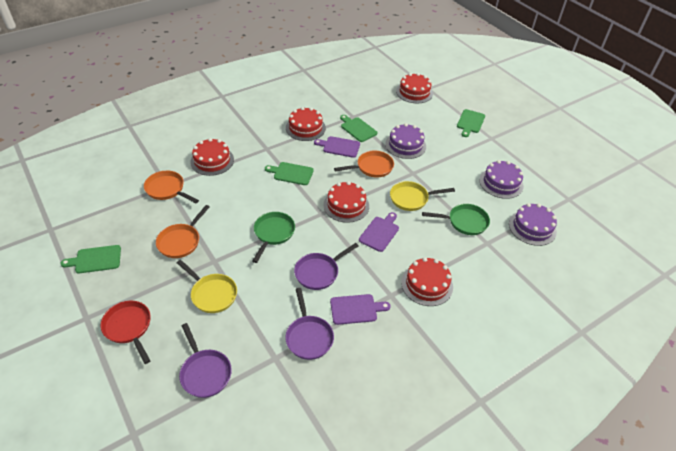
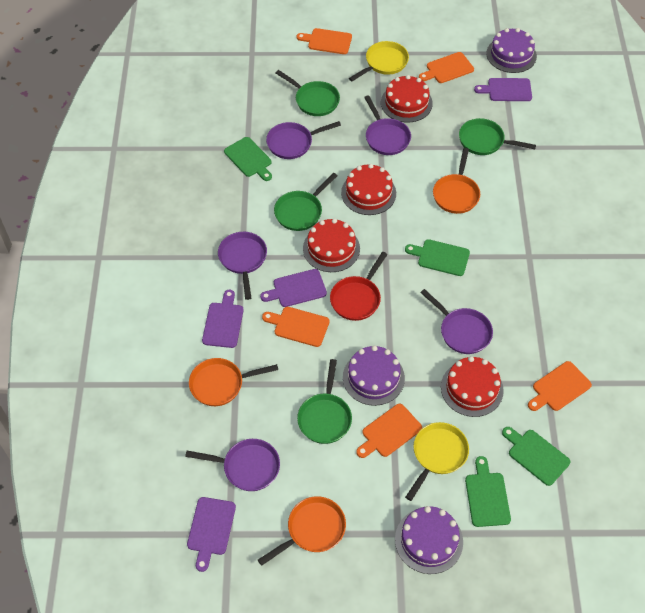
green pan: [252,212,295,263] [422,204,490,235] = 2 -> [274,173,337,231] [276,70,340,116] [297,359,352,444] [459,118,536,155] = 4
orange cutting board: none = 0 -> [262,307,330,347] [297,28,352,54] [356,404,422,458] [419,52,474,83] [528,361,592,411] = 5
purple cutting board: [314,136,360,158] [330,294,390,325] [359,212,399,252] = 3 -> [187,497,236,572] [202,290,244,348] [260,269,327,307] [474,78,532,101] = 4
purple pan: [179,323,232,398] [285,288,334,360] [294,243,359,290] = 3 -> [185,439,280,491] [218,232,267,300] [266,121,341,159] [364,95,411,155] [420,289,493,354] = 5
red cake: [190,138,234,176] [286,107,326,141] [323,181,369,223] [396,73,433,103] [401,257,453,306] = 5 -> [303,218,360,272] [341,164,396,215] [381,75,433,123] [441,356,504,417] = 4

